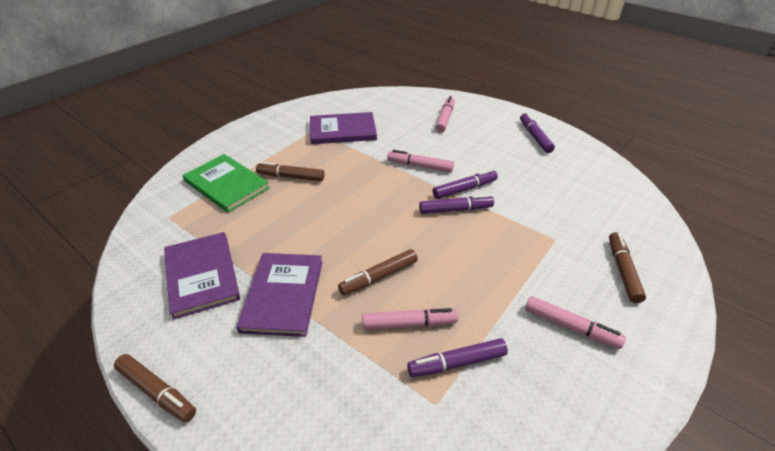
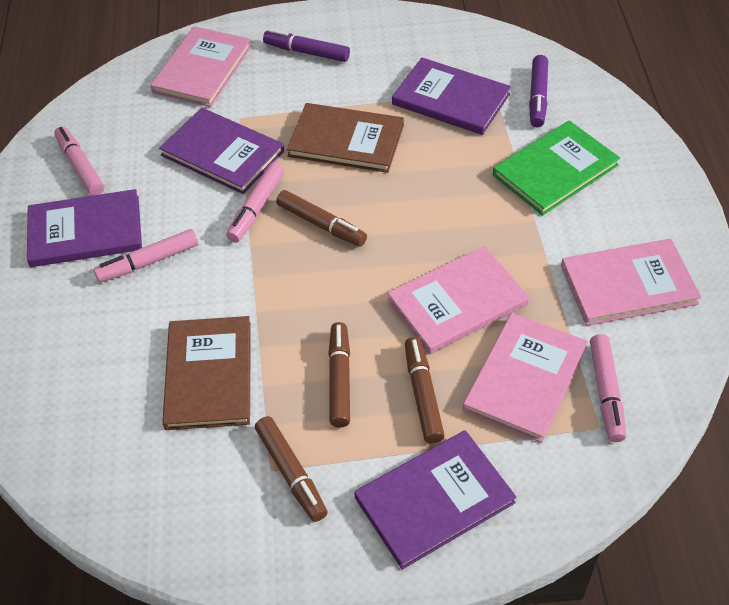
brown book: none = 0 -> [162,316,251,430] [287,103,404,173] = 2
pink book: none = 0 -> [150,26,252,107] [388,246,529,354] [463,313,588,443] [561,239,701,326] = 4
purple book: [164,232,240,320] [236,253,323,337] [310,112,377,144] = 3 -> [27,189,142,267] [159,108,284,194] [354,430,517,570] [392,58,511,135] = 4
purple marker: [407,338,508,377] [419,195,494,214] [433,169,498,199] [520,113,555,153] = 4 -> [263,29,350,62] [529,55,548,127] = 2

